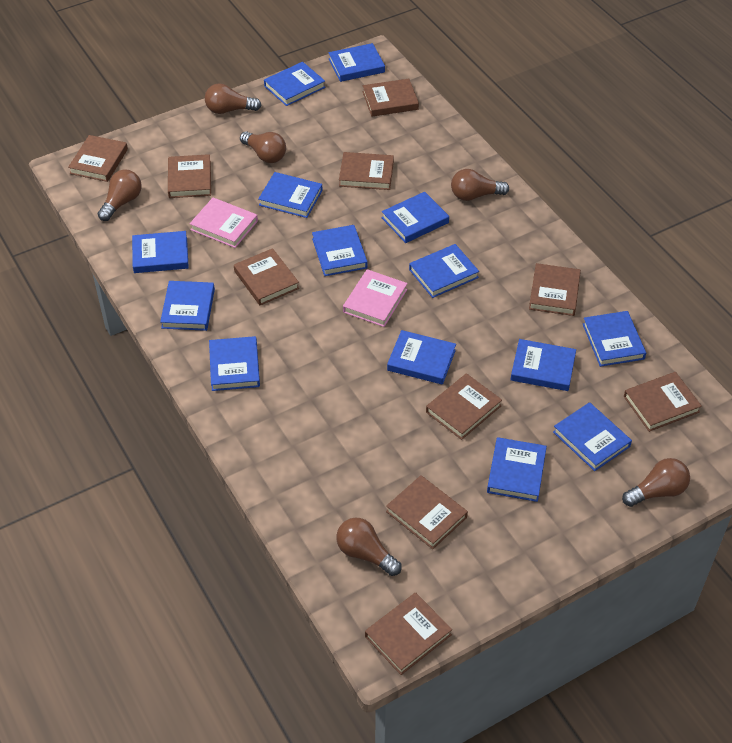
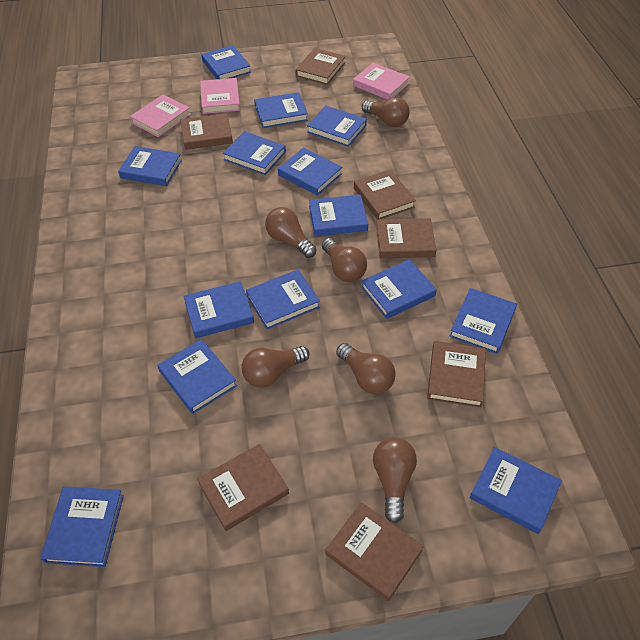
brown book: [68,135,128,182] [168,154,211,198] [234,248,299,305] [339,152,394,190] [363,79,419,117] [365,592,452,675] [386,475,468,549] [426,373,502,440] [529,263,581,316] [624,372,702,432] = 10 -> [180,113,233,150] [197,444,289,531] [295,48,346,85] [325,502,424,601] [354,170,416,220] [376,218,436,258] [427,341,486,408] = 7
pink book: [190,198,258,248] [343,269,408,327] = 2 -> [130,95,191,137] [200,78,240,114] [353,63,410,99] = 3

